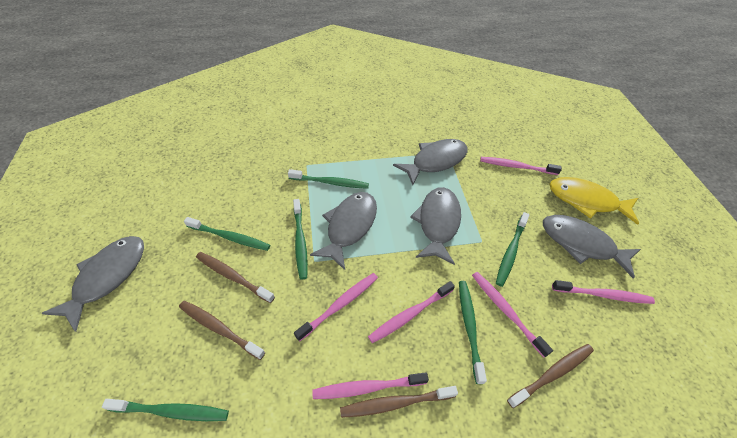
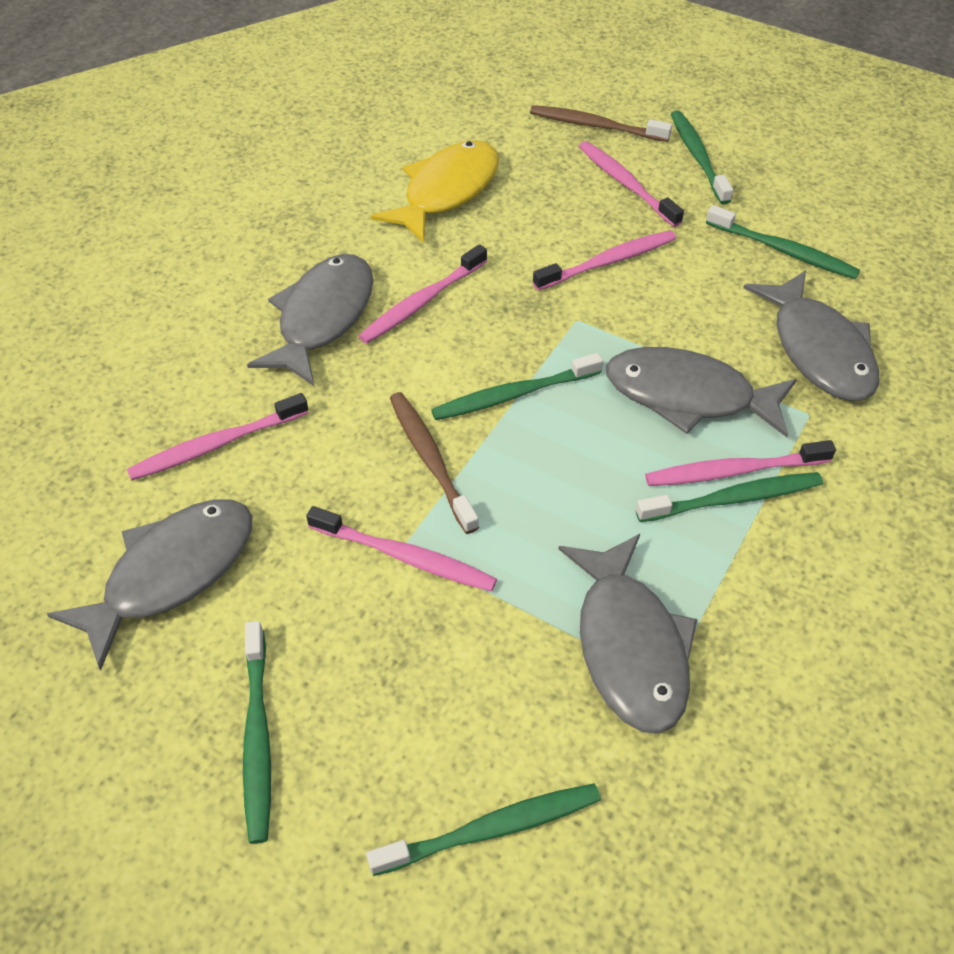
brown toothbrush: [179,301,265,360] [196,252,275,303] [340,386,458,418] [507,344,594,408] = 4 -> [390,392,479,534] [530,105,672,142] = 2

